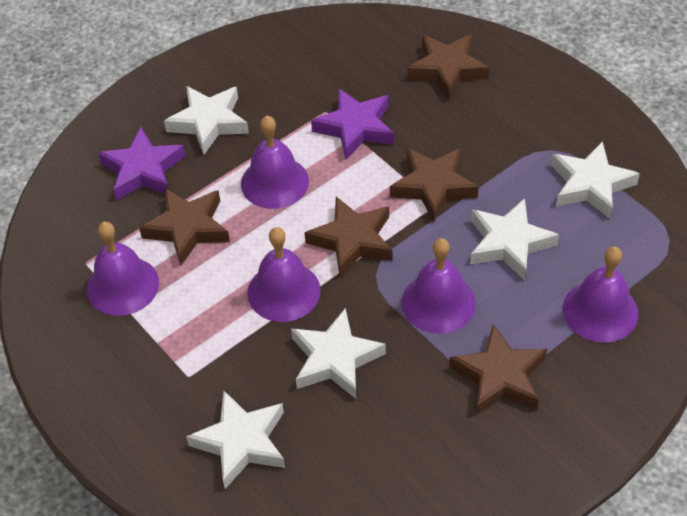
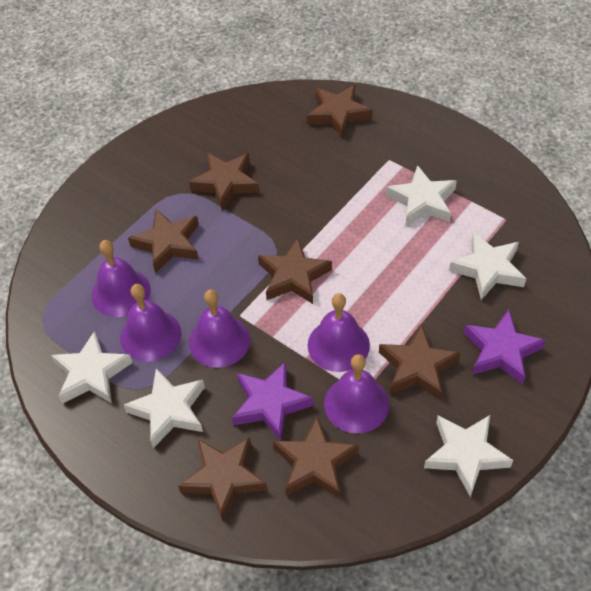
brown star: [139,188,230,266] [304,196,393,277] [390,148,479,222] [407,34,489,100] [449,324,547,415] = 5 -> [128,209,199,273] [178,437,267,521] [189,153,259,210] [258,238,332,304] [273,416,359,499] [307,85,373,138] [379,325,460,400] = 7

